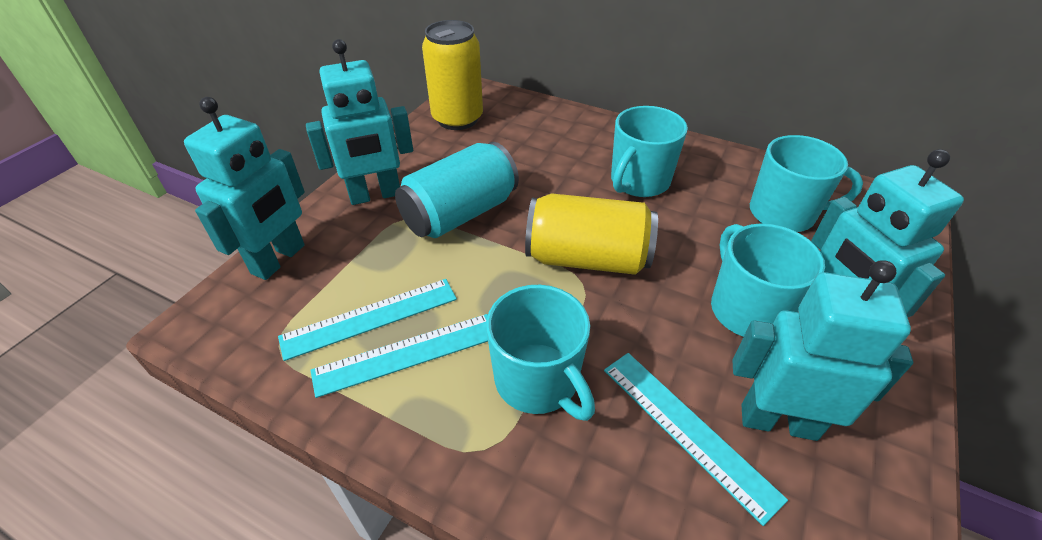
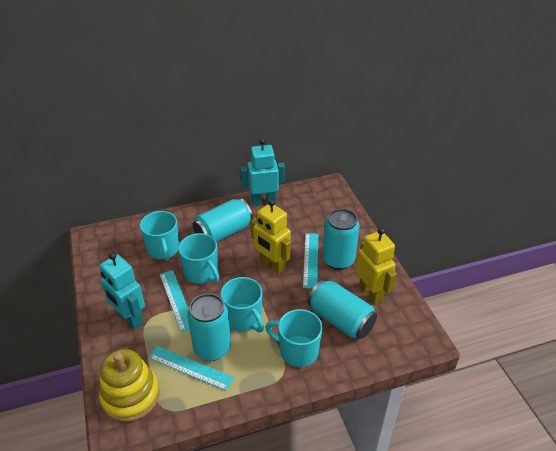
turquoise can: [395,142,519,238] = 1 -> [187,294,231,361] [193,198,253,242] [308,279,377,339] [322,209,360,270] = 4
turquoise robot: [184,97,305,280] [306,39,413,205] [732,260,913,441] [811,149,964,317] = 4 -> [99,252,145,329] [240,138,285,206] = 2
yellow can: [422,20,483,130] [525,193,658,275] = 2 -> none = 0
yellow robot: none = 0 -> [251,199,291,274] [356,228,397,305] = 2
yellow stacking toy: none = 0 -> [99,349,160,422] = 1

